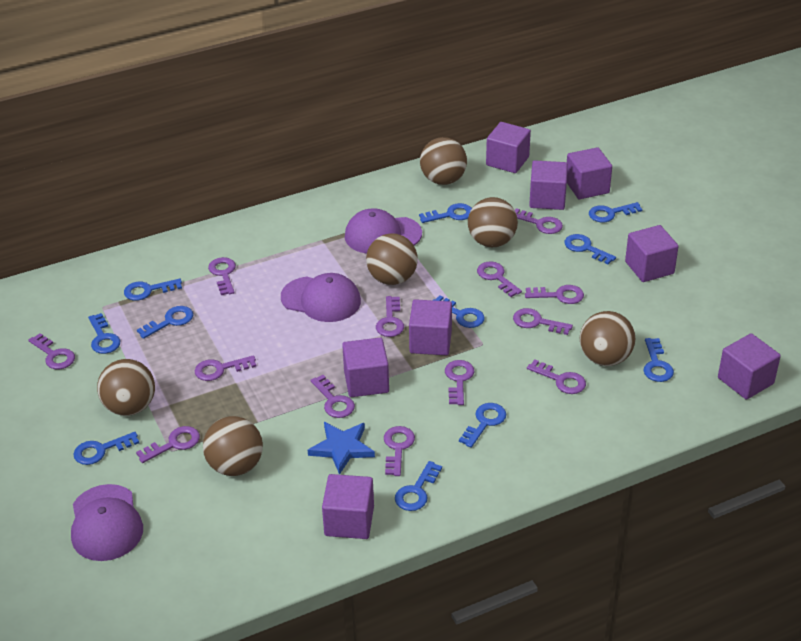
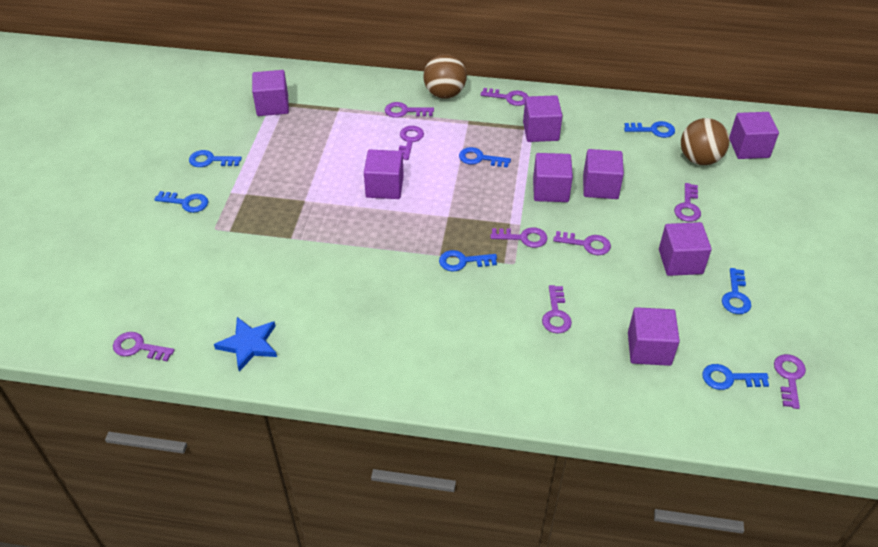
blue key: [73,432,139,465] [88,313,120,354] [124,279,182,301] [137,306,193,339] [395,461,442,511] [419,203,472,223] [433,295,485,328] [459,403,506,448] [564,234,616,264] [589,202,642,222] [643,338,674,382] = 11 -> [154,191,208,213] [189,150,242,167] [439,250,497,272] [459,147,511,168] [624,121,675,138] [702,364,769,390] [722,268,751,314] = 7
brown ball: [97,359,155,416] [203,416,263,476] [366,233,418,285] [420,137,467,185] [468,197,518,247] [580,311,635,366] = 6 -> [423,54,467,99] [681,118,730,165] = 2
purple cap: [71,484,143,561] [281,273,361,322] [345,208,422,254] = 3 -> none = 0
purple key: [28,333,75,369] [136,426,200,463] [195,355,256,381] [208,257,236,295] [310,375,355,418] [376,296,404,337] [384,426,415,476] [445,360,474,405] [477,261,522,297] [513,308,573,335] [515,208,563,234] [525,285,584,304] [527,360,586,394] = 13 -> [113,332,175,361] [385,102,434,118] [398,126,424,160] [481,88,528,106] [490,227,547,248] [542,285,572,334] [553,231,611,255] [674,183,701,222] [774,354,806,409] = 9

